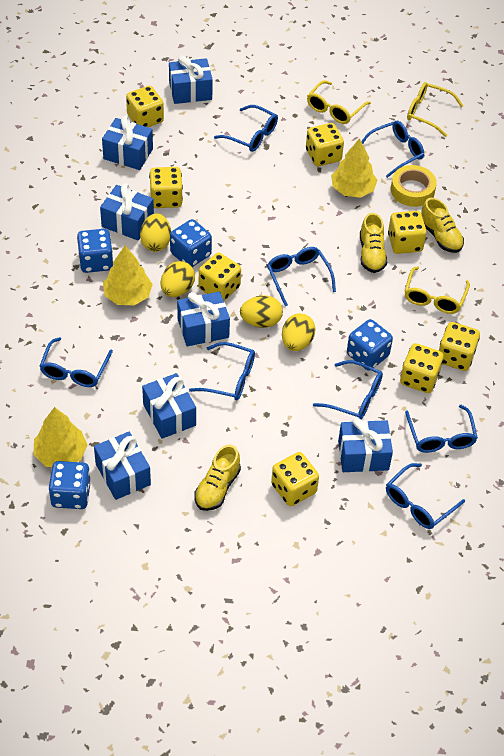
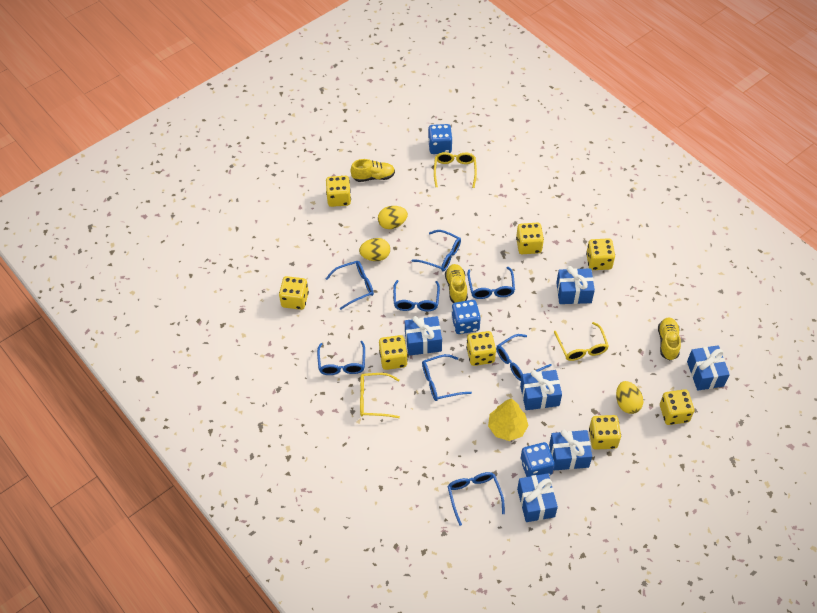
blue dice: [49,461,91,509] [77,229,113,273] [170,219,212,267] [347,319,393,371] = 4 -> [428,124,453,154] [451,300,481,334] [521,442,555,477] = 3
blue gift: [94,432,151,500] [100,183,154,241] [102,115,153,170] [142,373,196,439] [169,55,213,104] [177,291,230,347] [338,417,393,472] = 7 -> [405,316,442,356] [517,473,558,522] [520,370,562,410] [549,430,592,470] [556,266,595,304] [687,345,730,391] = 6
yellow egg: [140,213,171,252] [161,261,195,297] [240,295,283,328] [282,313,316,351] = 4 -> [359,238,390,261] [378,206,408,229] [616,381,643,414] = 3
yellow tape: [391,165,437,207] = 1 -> none = 0
yellow tree: [33,407,87,467] [103,246,153,305] [331,138,377,198] = 3 -> [488,398,529,441] = 1

